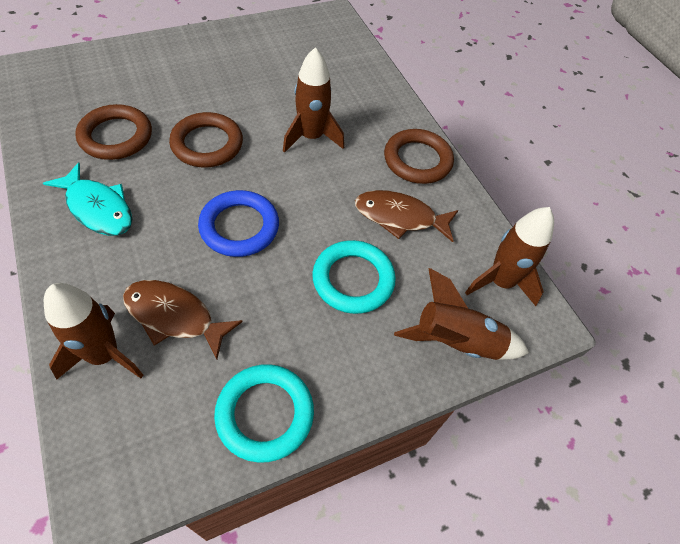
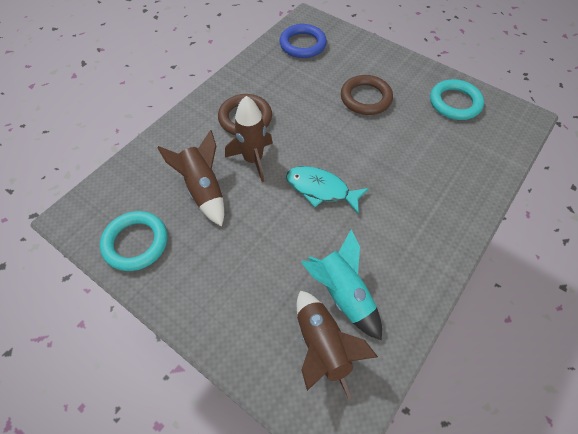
brown fish: [123,280,243,359] [355,190,458,242] = 2 -> none = 0
brown ring: [75,104,152,160] [169,112,243,167] [384,129,454,184] = 3 -> [218,94,272,135] [341,75,393,115] = 2
brown rocket: [44,283,144,379] [283,47,344,153] [394,268,529,360] [465,207,554,306] = 4 -> [157,130,224,226] [225,96,273,182] [297,291,378,400] = 3
turquoise rocket: none = 0 -> [301,230,382,340] = 1

